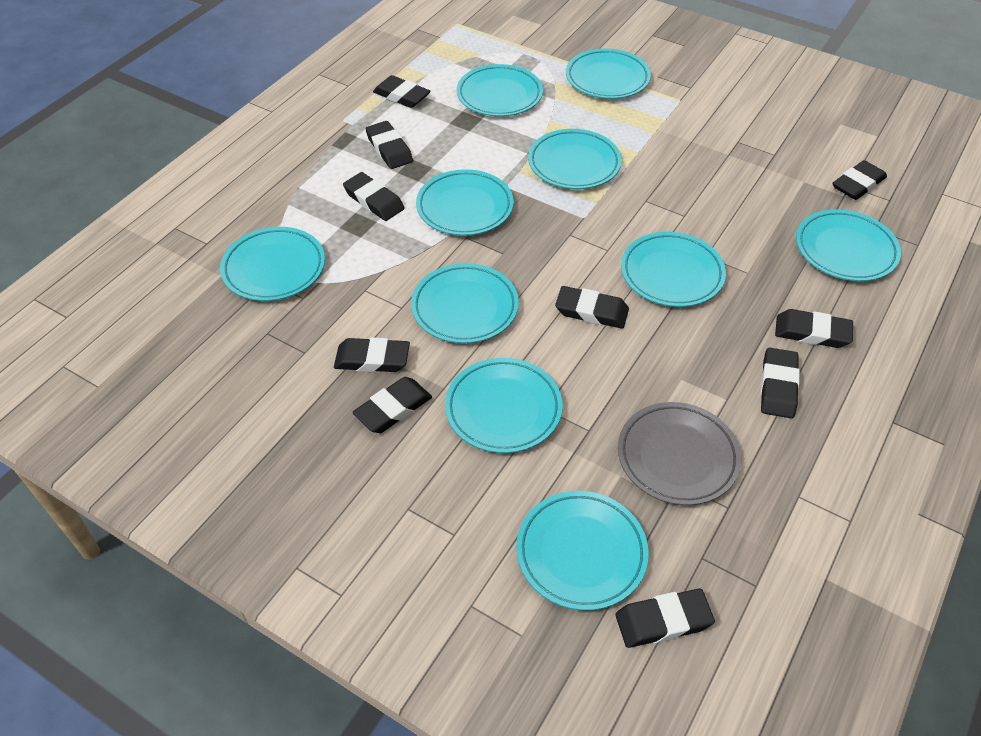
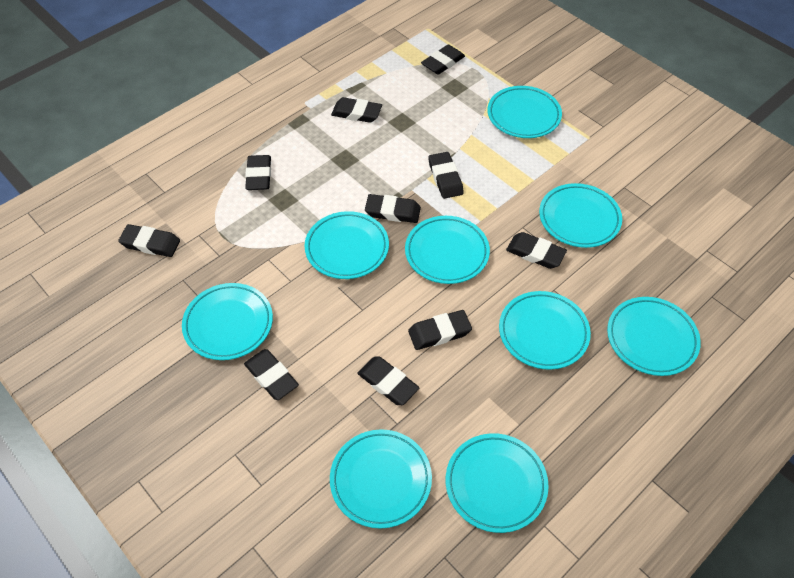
grey plate: [618,402,741,505] = 1 -> none = 0
turquoise plate: [220,227,325,301] [411,263,519,344] [416,169,514,236] [445,358,562,453] [456,64,543,117] [516,491,649,611] [528,129,622,189] [566,48,651,99] [621,232,726,307] [796,209,901,281] = 10 -> [182,283,273,360] [305,211,389,279] [330,429,432,529] [405,216,490,284] [446,433,549,533] [487,86,562,138] [499,291,591,370] [539,183,622,248] [607,297,701,376] = 9

